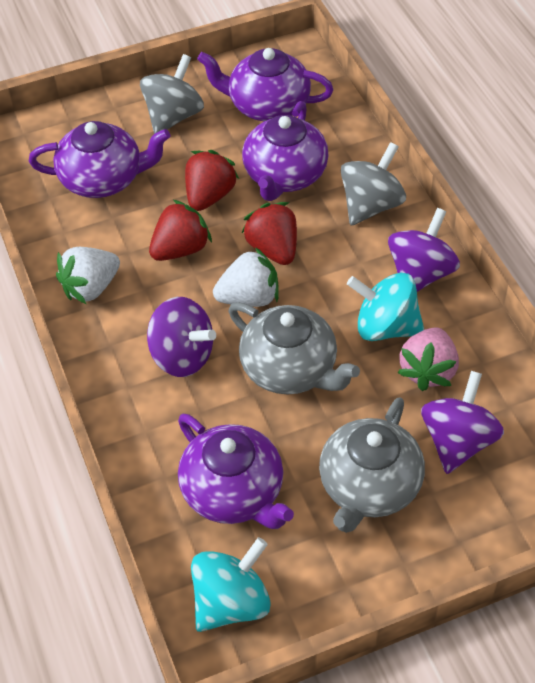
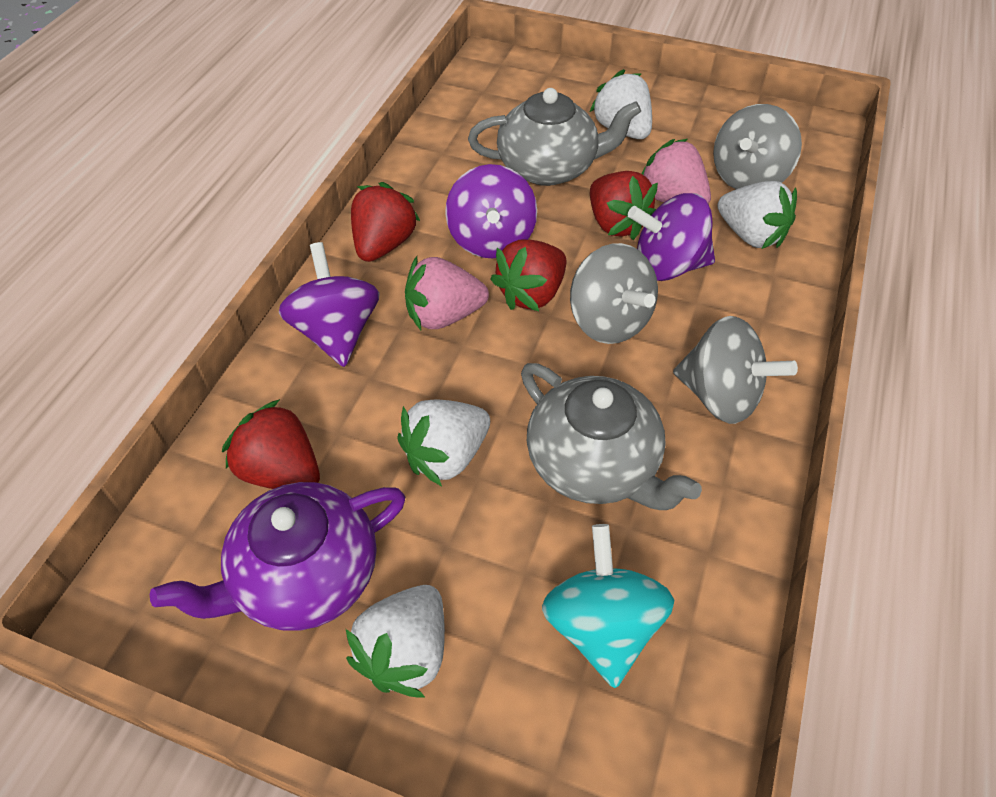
grey spinning top: [140,54,204,134] [341,142,406,225] = 2 -> [570,243,658,344] [673,316,798,424] [713,104,802,189] = 3
pink strawberry: [397,327,459,391] = 1 -> [405,256,489,330] [642,139,711,204] = 2
purple teapot: [29,121,170,198] [178,414,294,529] [197,48,333,121] [242,101,329,201] = 4 -> [150,482,406,631] = 1
red strawberry: [149,199,212,261] [185,150,239,211] [241,202,297,265] = 3 -> [222,399,320,489] [351,182,420,262] [491,240,567,311] [590,171,658,240] = 4
turquoise spinning top: [191,537,270,632] [347,272,424,341] = 2 -> [542,524,674,688] = 1
white strawberry: [56,247,120,304] [213,247,279,307] = 2 -> [346,585,445,697] [397,399,490,486] [590,69,652,139] [718,181,797,249] = 4

